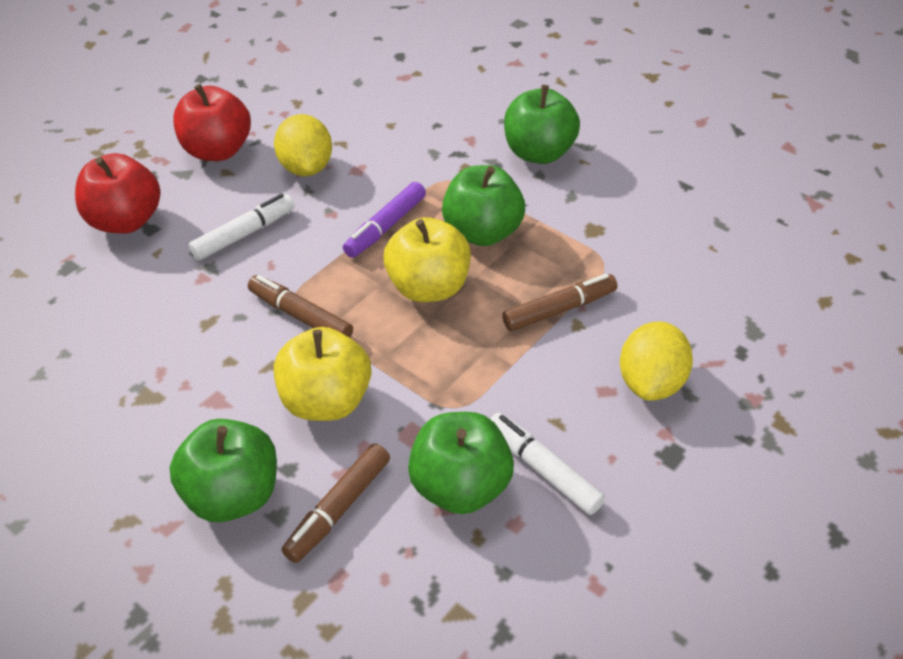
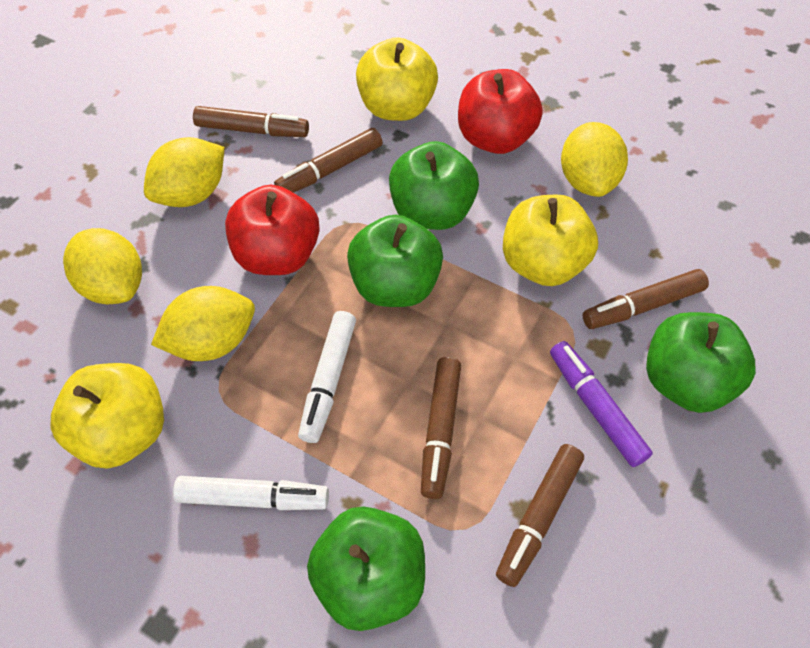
brown marker: [248,275,353,338] [282,444,390,563] [502,274,617,331] = 3 -> [193,106,309,137] [274,128,383,193] [421,357,461,499] [496,444,584,587] [583,269,709,329] = 5
yellow apple: [274,327,371,421] [383,217,471,302] = 2 -> [50,363,164,469] [356,37,438,121] [503,195,598,286] = 3
yellow lemon: [274,114,332,176] [620,322,693,401] = 2 -> [63,228,142,304] [144,137,224,207] [151,286,255,361] [561,122,628,197] = 4

